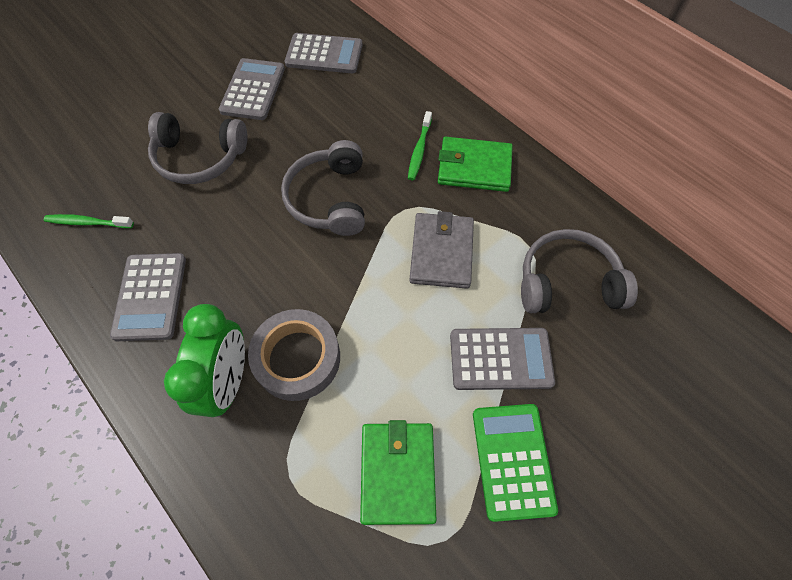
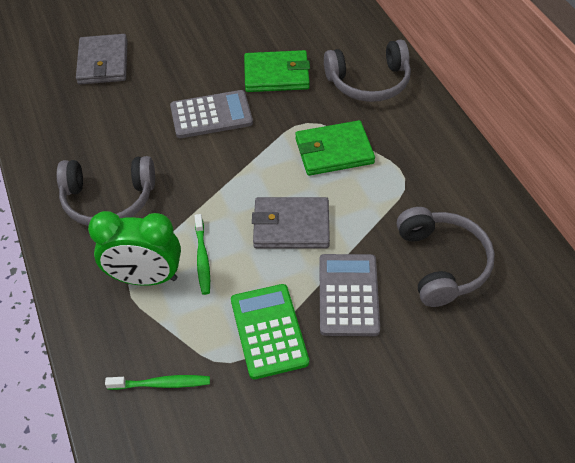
grey calculator: [110,253,186,341] [219,58,285,120] [285,33,363,73] [450,328,555,390] = 4 -> [170,90,253,138] [319,254,380,336] = 2
grey tape: [248,309,340,401] = 1 -> none = 0
grey wallet: [409,211,474,289] = 1 -> [76,34,128,85] [252,197,330,248] = 2

